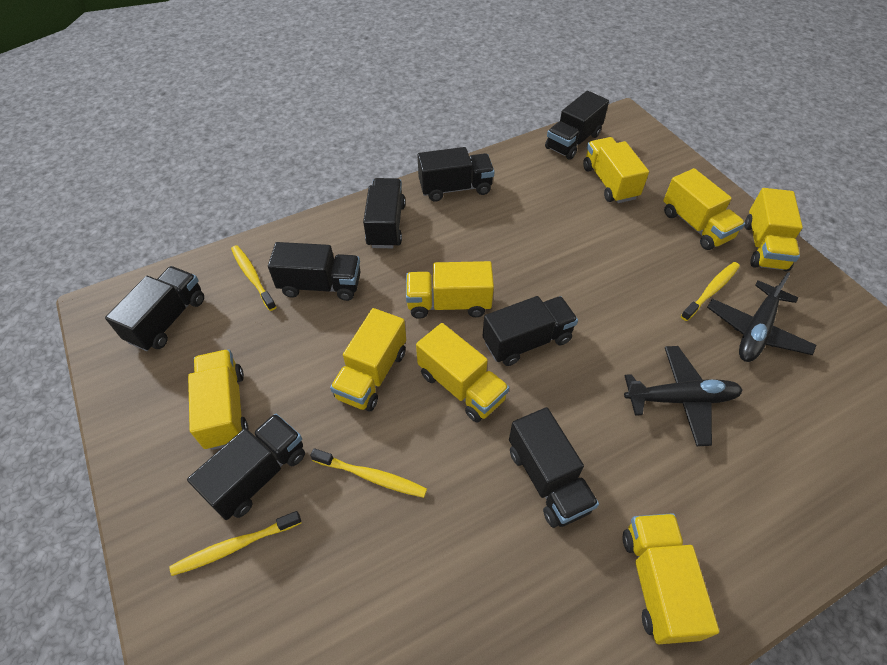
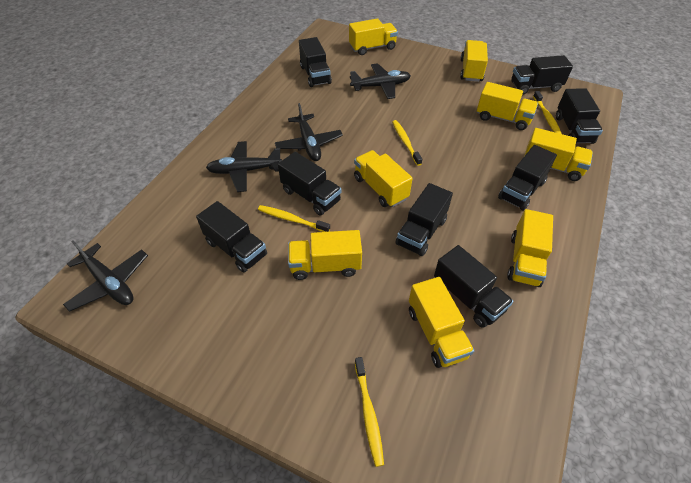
black plane: [624,346,742,446] [707,272,817,362] = 2 -> [63,240,148,312] [206,141,282,192] [275,103,343,161] [350,63,411,99] = 4

